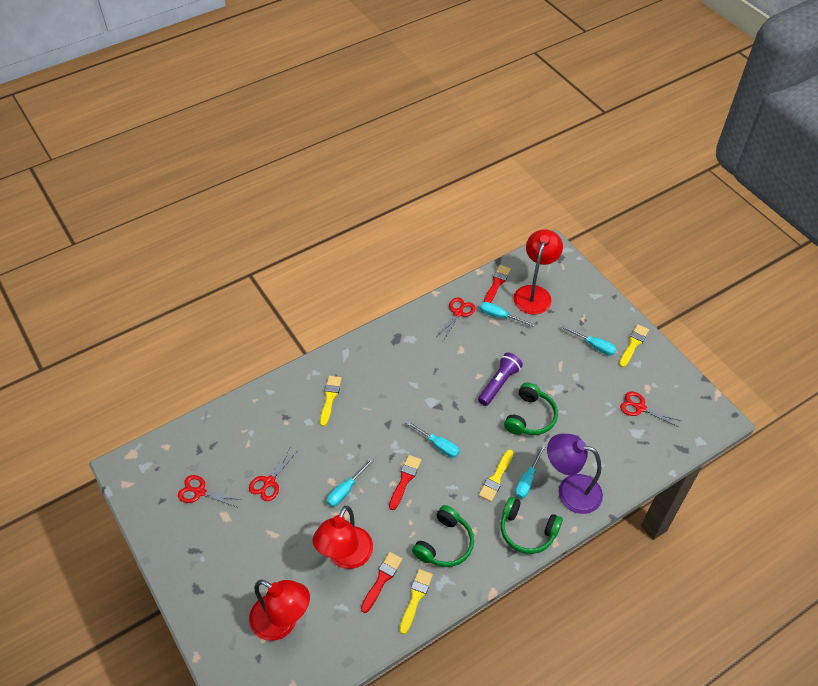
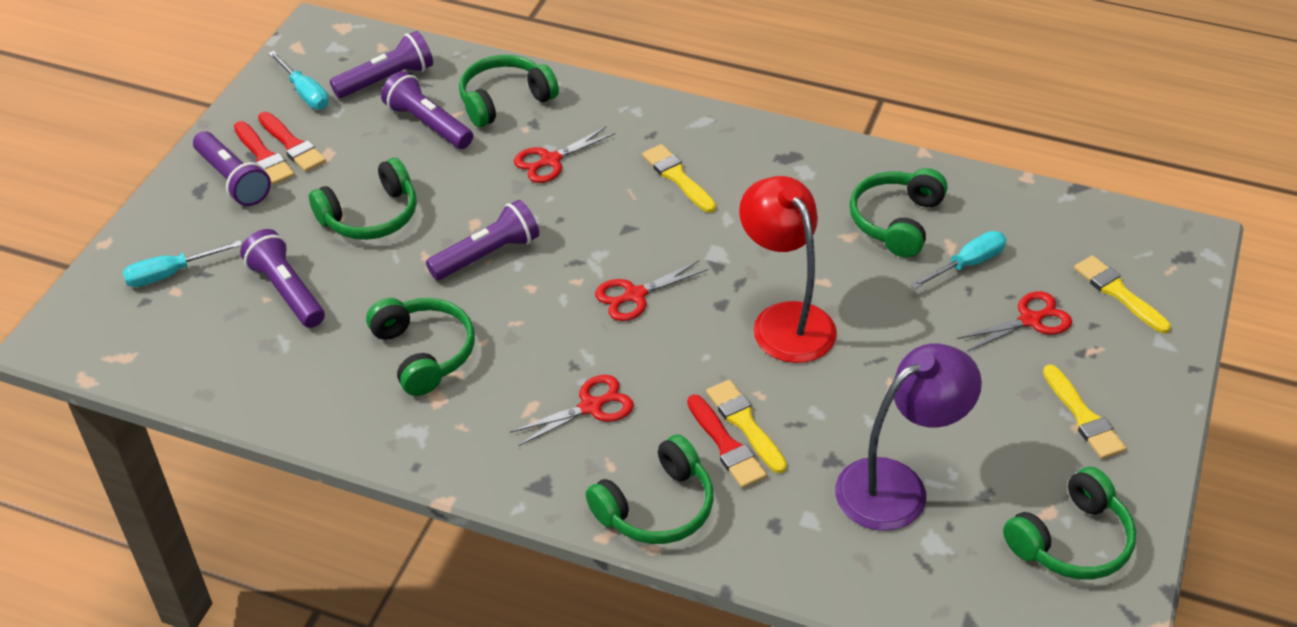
green headphones: [412,505,474,567] [501,497,563,554] [504,382,558,435] = 3 -> [309,158,417,240] [366,298,475,396] [459,55,559,127] [586,434,714,544] [849,168,948,258] [1003,467,1136,579] = 6
purple flashlight: [478,352,523,406] = 1 -> [193,131,271,206] [240,229,325,328] [330,31,433,98] [381,71,473,149] [426,200,539,280] = 5
red lamp: [249,580,310,641] [312,506,373,569] [513,229,563,315] = 3 -> [739,176,837,363] = 1
turquoise screwdriver: [327,458,374,507] [406,420,459,458] [480,302,534,326] [515,445,546,499] [562,326,617,356] = 5 -> [123,240,242,287] [268,51,329,109] [911,231,1007,289] = 3

